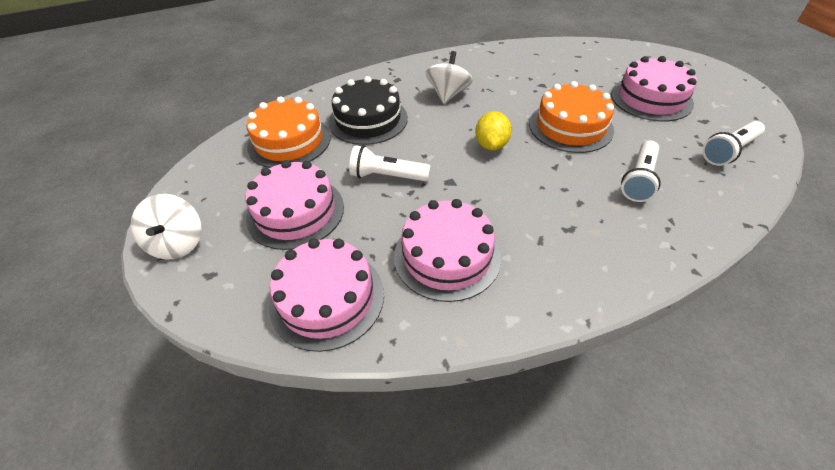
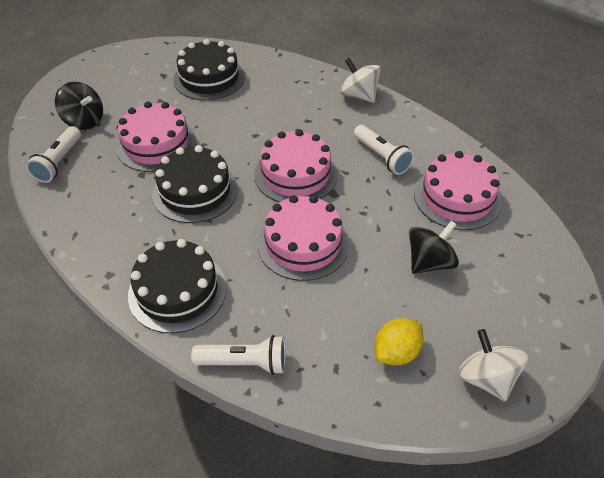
black cake: [329,76,408,145] = 1 -> [128,239,227,333] [152,145,238,223] [173,39,245,100] = 3
black spinning top: none = 0 -> [55,82,103,130] [409,220,459,274] = 2
orange cake: [246,96,331,168] [529,81,614,153] = 2 -> none = 0

